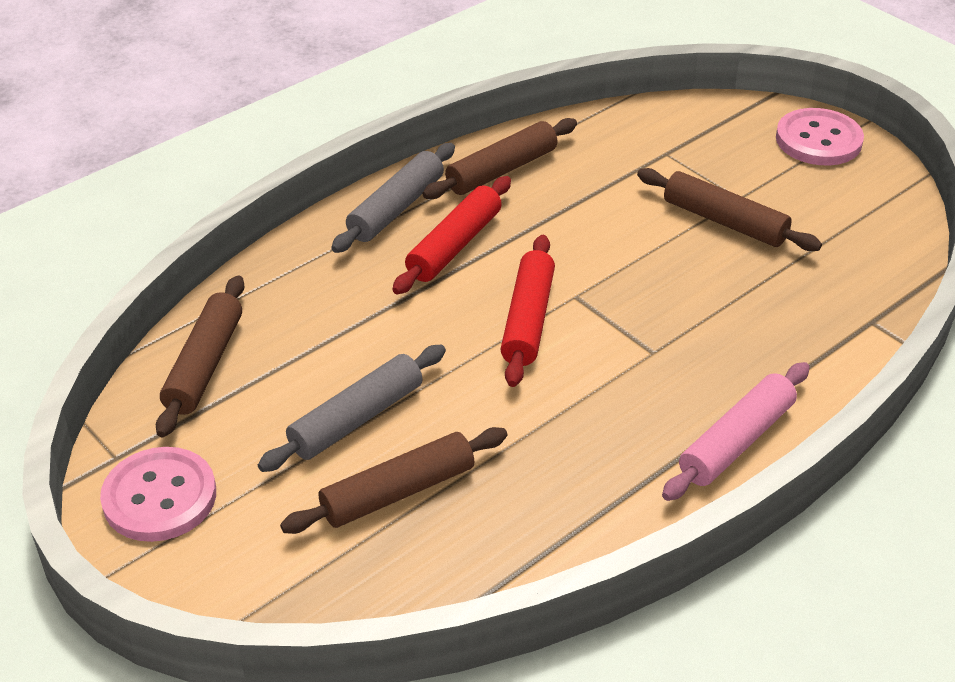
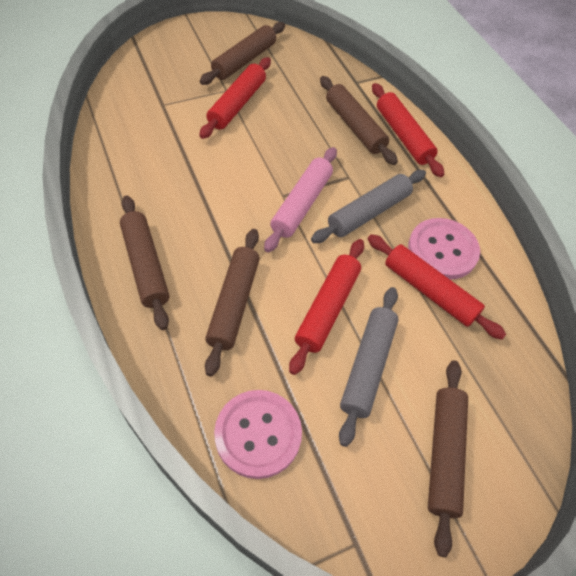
brown rolling pin: [156,275,245,437] [280,427,508,534] [422,118,577,199] [637,168,822,251] = 4 -> [120,196,169,330] [200,22,285,85] [205,229,260,377] [320,76,398,165] [428,360,468,557] = 5
red rolling pin: [392,176,511,294] [500,235,555,387] = 2 -> [199,57,271,139] [289,239,364,375] [368,234,506,340] [372,83,444,177] = 4

